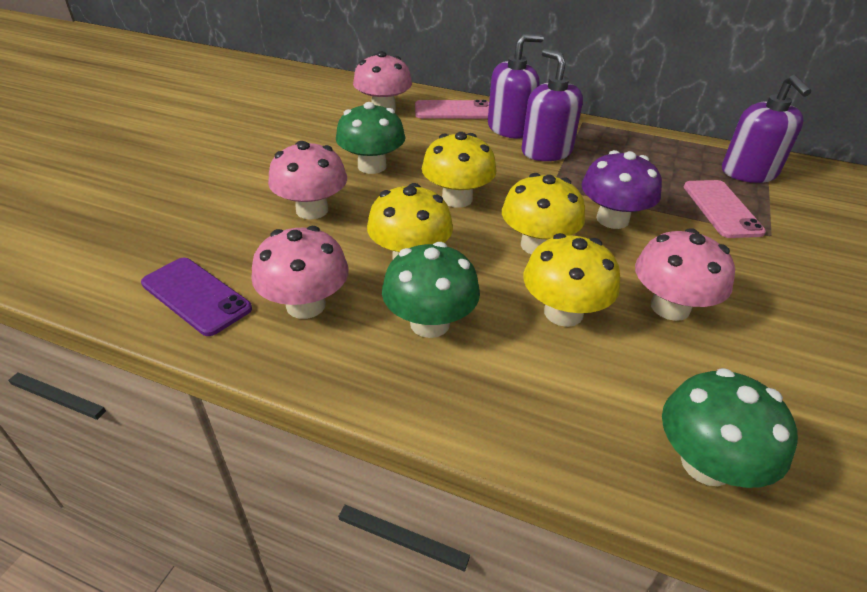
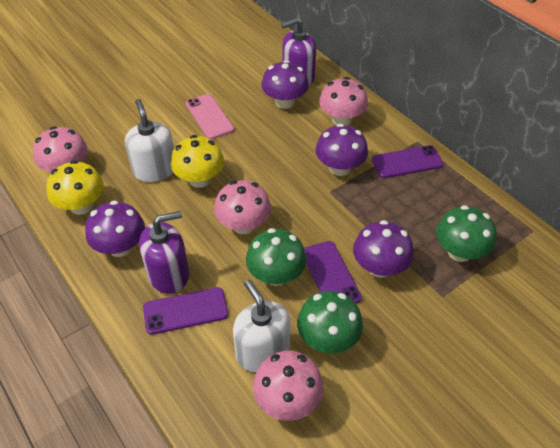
pink phone: [415,100,489,119] [684,180,766,238] = 2 -> [186,94,234,139] = 1
purple mushroom: [582,150,662,229] = 1 -> [85,200,145,257] [261,60,309,109] [315,124,368,176] [353,220,414,278] = 4
purple phone: [141,258,252,336] = 1 -> [143,287,228,335] [304,241,362,303] [372,145,444,178] = 3
purple soap dispenser: [488,34,544,139] [521,49,583,161] [722,75,811,183] = 3 -> [139,211,189,294] [281,18,316,85] = 2
white soap dispenser: none = 0 -> [125,99,174,182] [233,280,290,372] = 2
yellow mushroom: [367,183,453,259] [422,132,496,208] [502,173,585,254] [523,233,620,327] = 4 -> [47,160,104,215] [171,135,224,188] = 2

